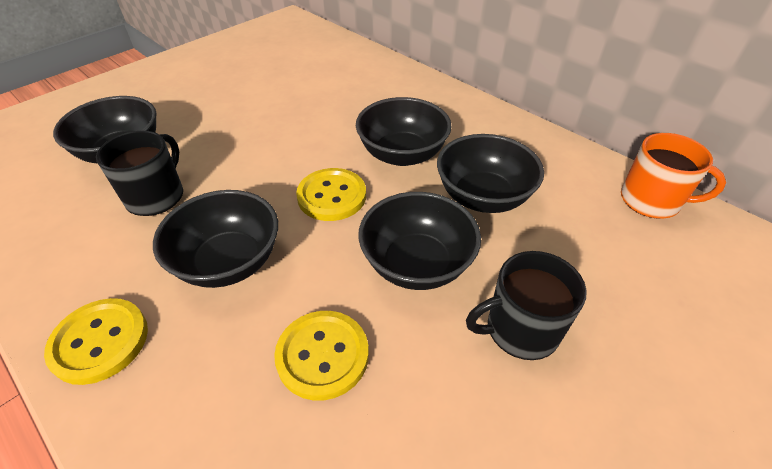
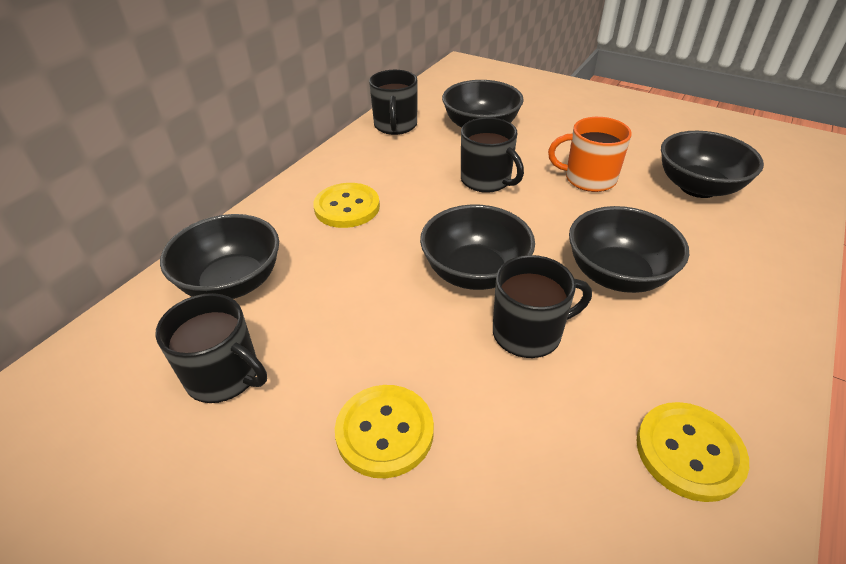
black mug: [96,131,183,216] [466,251,587,360] = 2 -> [155,293,267,403] [369,70,418,135] [461,117,524,193] [493,255,592,358] = 4

